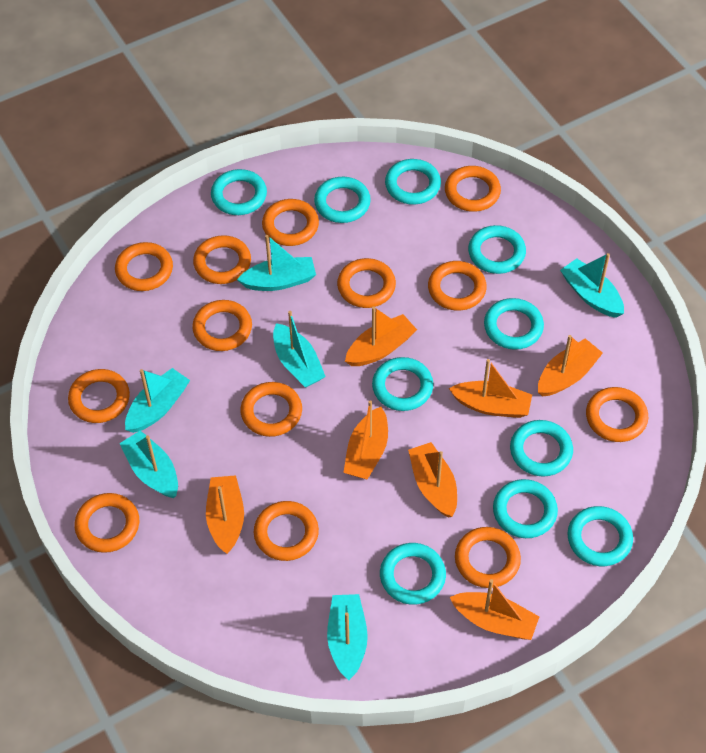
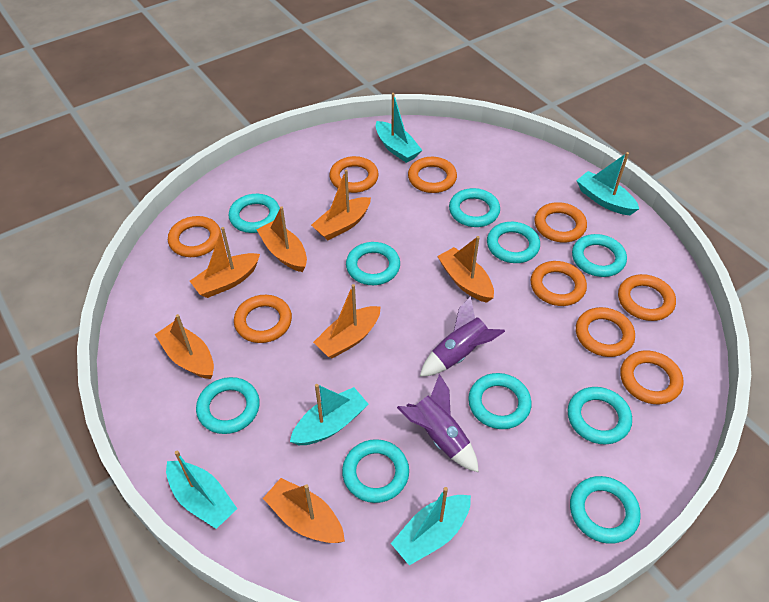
orange ring: [68,369,130,423] [75,493,139,553] [115,242,173,291] [192,300,252,351] [193,235,251,284] [240,382,302,437] [254,501,319,561] [262,199,319,246] [337,258,396,308] [428,261,487,311] [445,166,501,212] [455,527,521,588] [586,387,648,442] = 13 -> [168,216,221,257] [234,295,292,343] [329,156,379,193] [408,157,457,193] [531,261,587,306] [534,202,587,243] [576,307,635,357] [618,274,676,321] [620,350,683,404] = 9
purple rocket: none = 0 -> [397,374,479,472] [420,296,505,376] = 2
turquoise boat: [119,430,178,498] [125,368,190,433] [237,235,316,291] [273,311,326,388] [327,594,368,680] [560,253,624,318] = 6 -> [166,451,237,529] [290,384,369,445] [376,93,422,163] [391,487,471,565] [576,152,639,215] = 5

